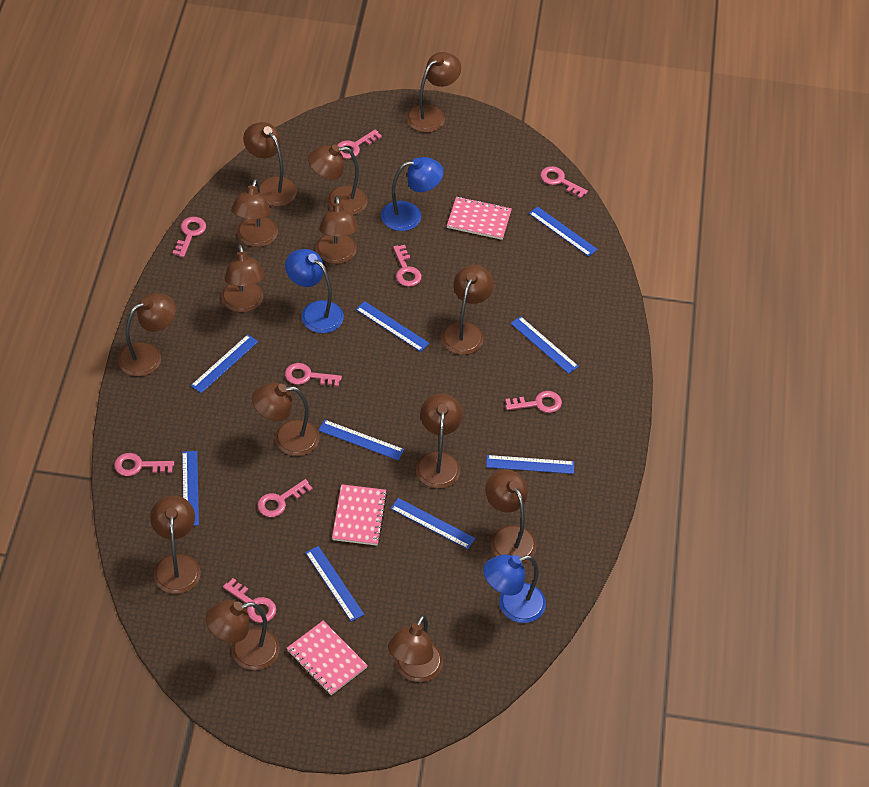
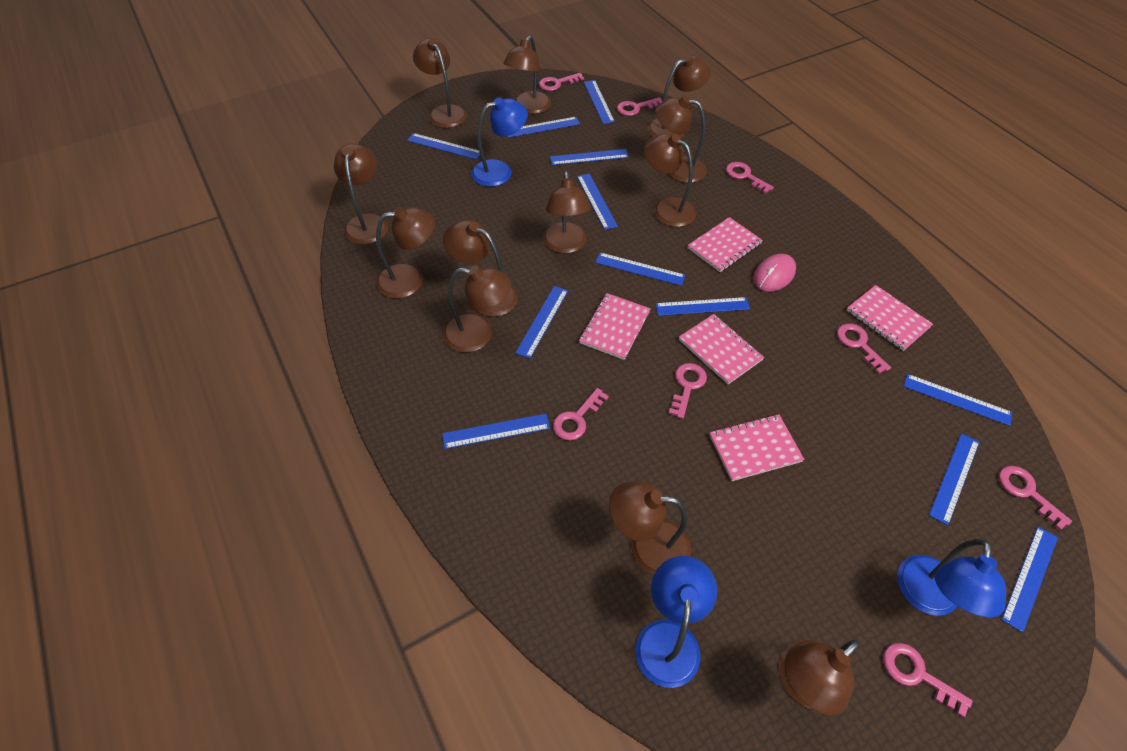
blue ruler: [182,451,199,526] [191,334,258,393] [305,546,365,622] [318,420,404,460] [356,301,429,352] [390,498,475,549] [486,455,574,474] [510,316,579,374] [529,206,598,257] = 9 -> [407,133,480,160] [442,414,550,449] [507,117,580,138] [515,286,568,359] [550,149,629,165] [577,174,618,230] [584,80,615,124] [595,252,685,286] [655,297,750,316] [904,374,1012,426] [929,433,979,525] [1001,526,1058,633] = 12
brown lamp: [118,293,176,376] [150,495,201,594] [206,600,280,670] [221,244,265,313] [231,179,278,247] [243,122,297,206] [252,383,319,456] [308,145,368,215] [316,196,359,264] [388,615,443,682] [406,52,461,132] [416,393,463,488] [441,265,494,355] [485,469,536,563] = 14 -> [334,143,388,245] [376,207,435,298] [413,38,467,128] [443,220,518,317] [443,266,511,353] [503,36,551,114] [543,171,591,253] [609,482,691,575] [644,133,696,227] [648,54,711,138] [655,96,707,183] [780,639,859,715] = 12
pink key: [114,453,174,476] [173,217,206,258] [223,578,276,623] [257,479,313,517] [285,363,342,387] [338,129,382,159] [393,245,422,287] [505,391,562,413] [540,166,588,198] = 9 -> [539,73,584,91] [553,388,609,440] [617,97,662,116] [668,363,707,419] [726,162,774,194] [837,323,891,374] [883,643,973,718] [999,466,1072,530] = 8
pink mouse: none = 0 -> [753,254,796,292] = 1
pink notebook: [287,621,368,695] [332,484,387,546] [447,196,512,240] = 3 -> [579,293,651,360] [679,314,764,384] [688,217,763,272] [709,414,805,481] [847,285,933,351] = 5

